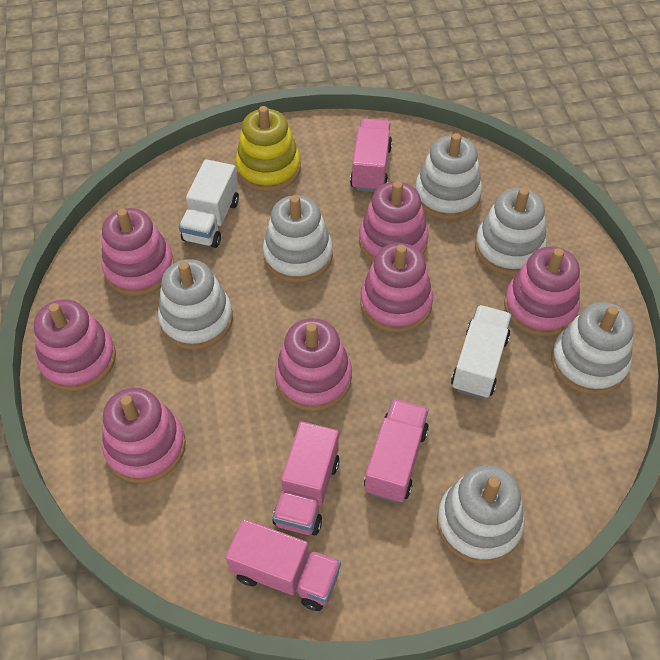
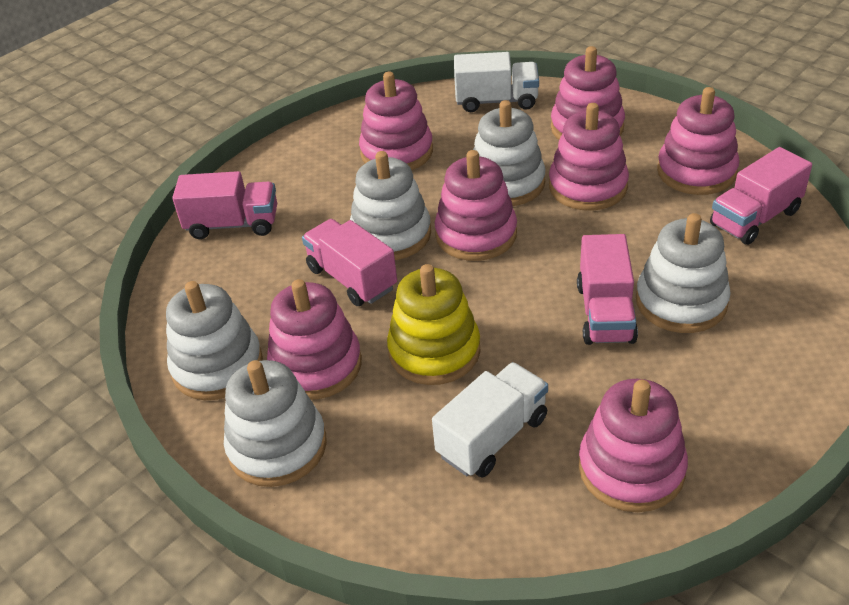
white stacking toy: [158,259,233,350] [263,195,333,283] [415,133,482,220] [437,465,525,564] [475,188,547,275] [551,302,634,395] = 6 -> [166,281,263,400] [224,360,327,487] [350,151,431,260] [473,100,545,206] [636,213,731,333] = 5

